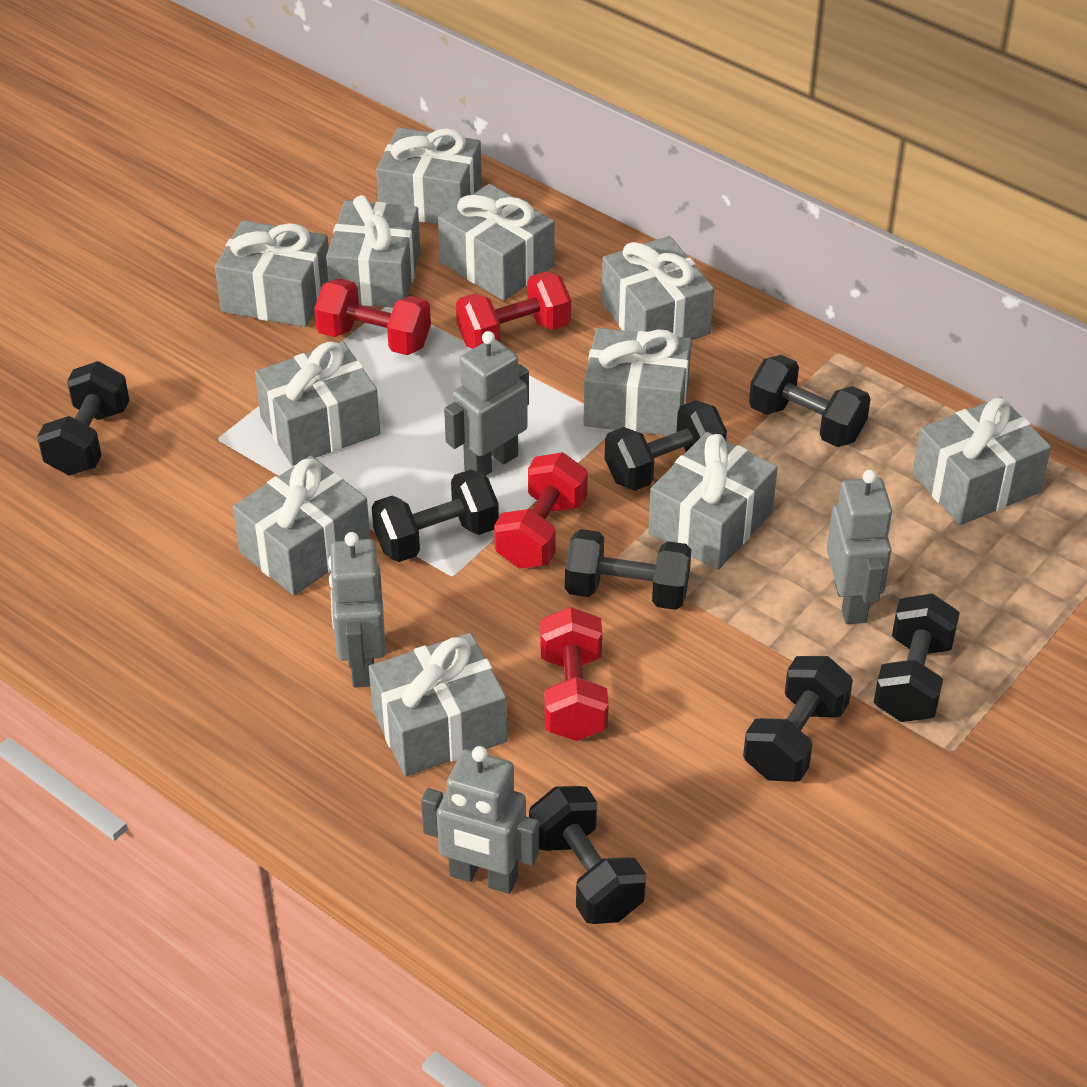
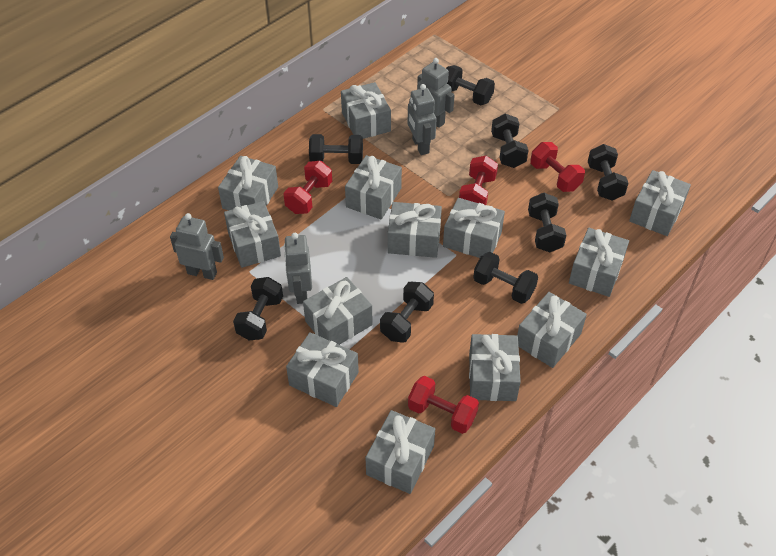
grey gift: [215,220,329,327] [233,456,370,596] [255,342,380,466] [326,195,420,308] [369,633,507,776] [376,127,482,224] [438,184,555,301] [583,328,692,436] [601,236,714,340] [648,432,778,570] [912,397,1051,525] = 11 -> [218,156,278,210] [224,201,281,268] [286,332,359,407] [303,277,373,345] [341,82,391,139] [345,155,402,219] [365,410,435,494] [388,202,442,258] [443,198,505,258] [469,334,521,401] [517,292,587,368] [569,228,629,297] [629,170,691,236] = 13

